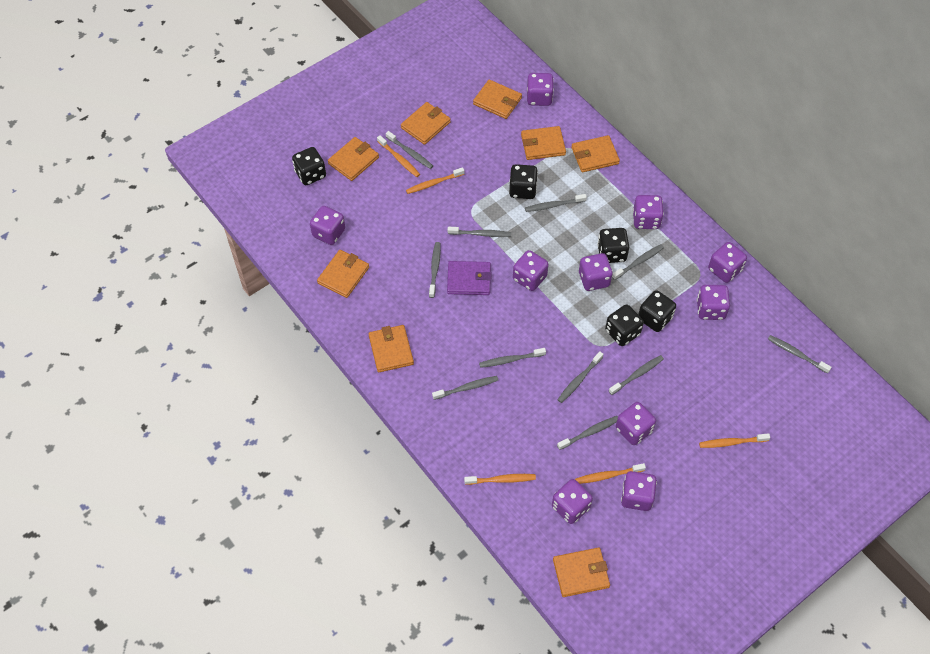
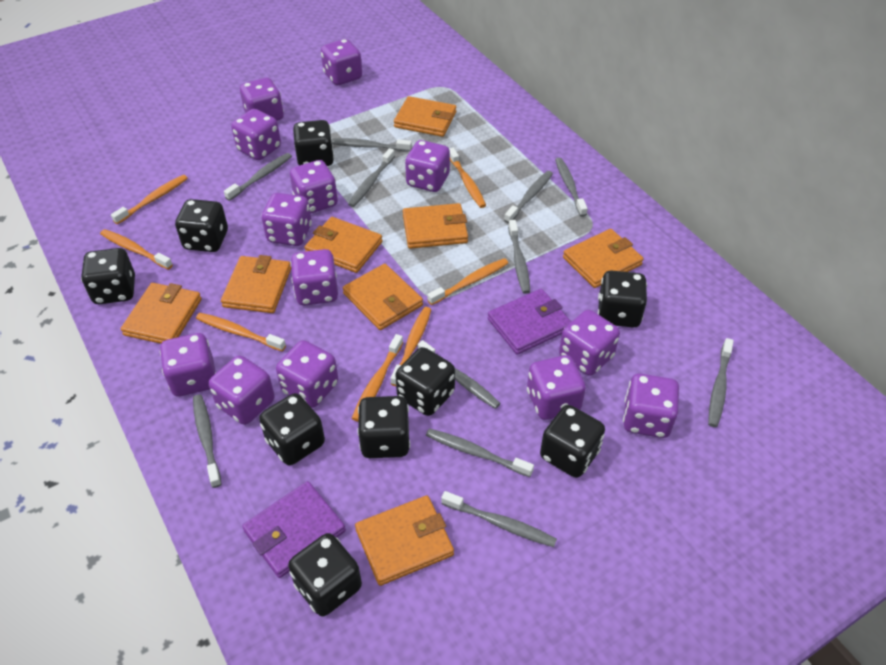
black dice: [292,147,326,185] [509,164,538,199] [597,228,629,263] [605,305,644,346] [638,290,676,332] = 5 -> [81,248,135,304] [175,199,228,252] [259,393,325,465] [288,533,362,616] [293,120,334,166] [357,396,410,458] [395,347,455,416] [540,405,605,478] [598,270,647,327] = 9
orange toothbrush: [377,135,420,177] [406,167,464,194] [464,474,536,485] [575,463,646,484] [699,433,770,448] = 5 -> [100,229,173,270] [111,175,188,224] [196,313,286,351] [352,334,403,422] [391,307,431,386] [427,258,508,305] [449,148,486,208] = 7
purple dice: [310,206,345,245] [513,250,549,291] [527,73,554,106] [552,479,593,524] [579,253,613,291] [616,402,656,445] [621,471,657,511] [633,195,664,229] [697,285,730,320] [708,242,747,283] = 10 -> [160,333,216,397] [209,356,275,425] [231,109,281,160] [240,78,284,121] [262,193,312,246] [276,340,338,408] [290,160,338,214] [290,249,338,305] [321,39,362,85] [405,140,450,192] [527,355,586,420] [559,310,620,376] [623,373,679,438] = 13
purple wallet: [447,261,492,295] = 1 -> [242,481,346,578] [488,289,571,355] = 2

